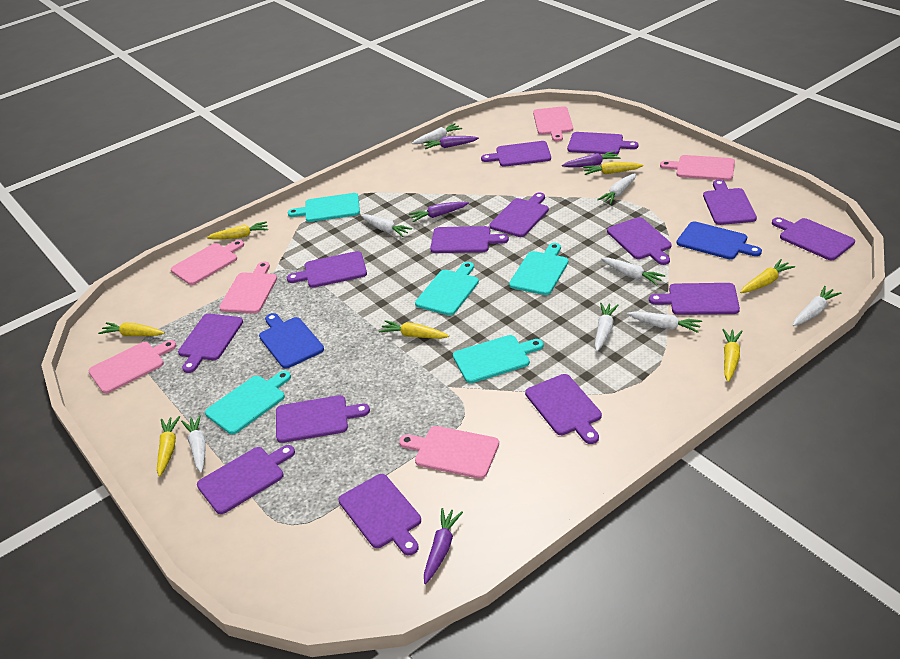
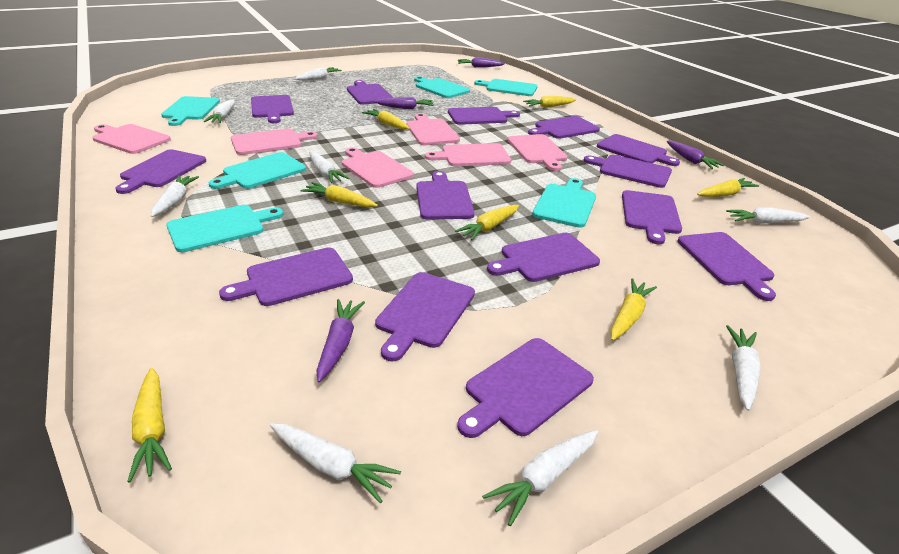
blue cutting board: [259,313,324,369] [677,221,762,259] = 2 -> none = 0
turquoise cutting board: [205,371,291,434] [288,193,360,222] [415,262,479,316] [453,335,544,383] [509,243,569,295] = 5 -> [161,96,220,126] [166,205,283,252] [209,152,306,189] [414,76,470,98] [474,79,538,96] [532,178,596,228] = 6

